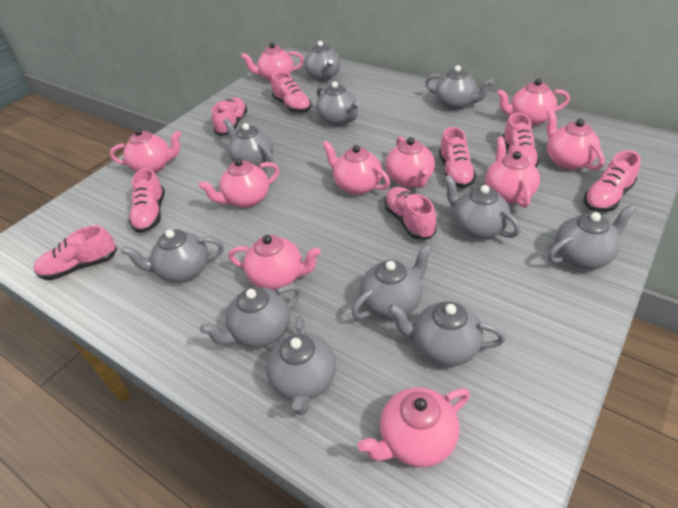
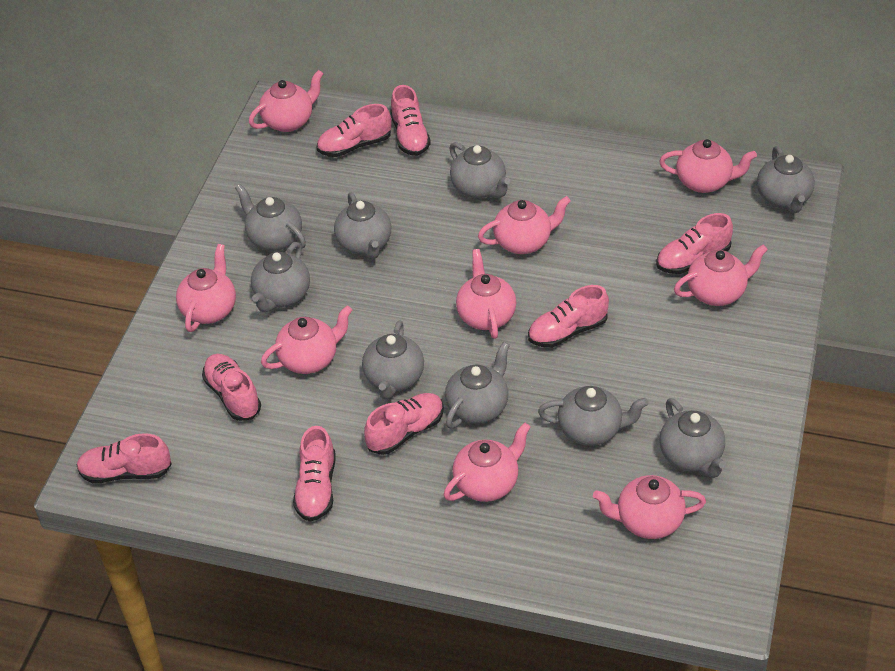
grey teapot: [121,229,224,283] [200,284,301,348] [223,118,274,167] [266,316,336,415] [304,41,341,81] [316,81,360,126] [352,244,432,319] [388,301,506,366] [425,65,494,110] [444,175,520,239] [548,204,636,269] = 11 -> [235,184,306,251] [251,242,310,312] [334,192,391,259] [362,321,424,400] [445,342,510,429] [449,142,510,199] [538,386,649,446] [659,398,726,478] [757,146,815,213] = 9
pink teapot: [110,129,181,173] [198,159,279,208] [228,235,321,290] [241,42,304,82] [322,140,390,195] [358,387,470,467] [386,136,435,188] [486,137,540,208] [497,79,570,126] [547,109,604,170] = 10 -> [176,244,236,332] [249,70,324,132] [261,306,352,374] [444,422,531,502] [456,249,516,339] [478,196,571,254] [593,475,706,539] [659,139,757,193] [674,245,768,306] = 9

